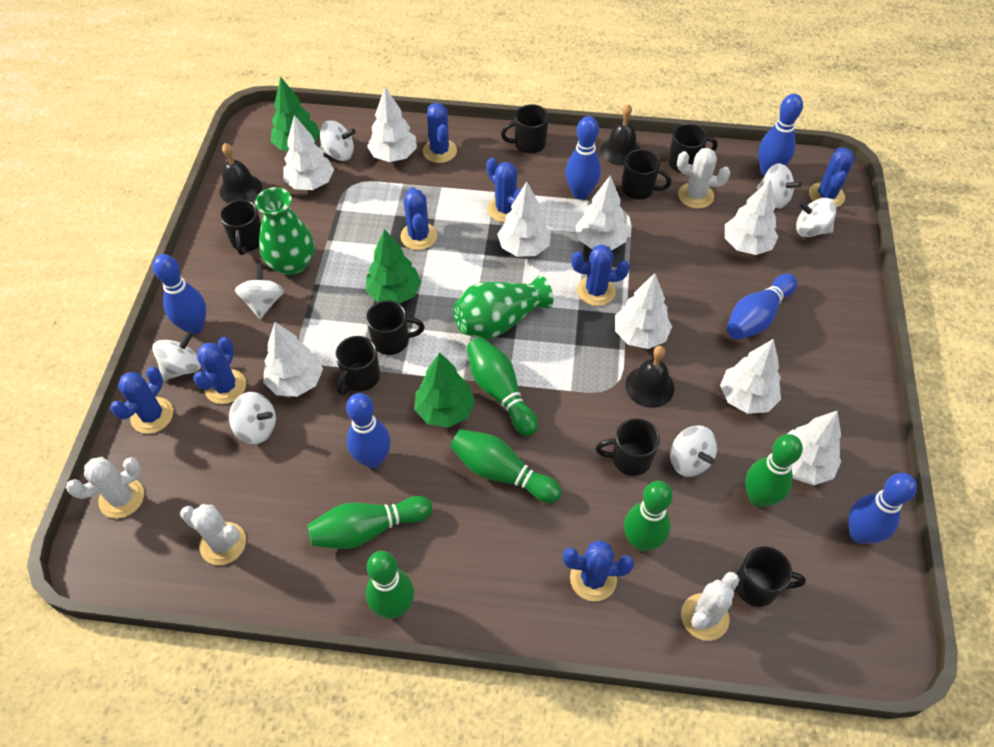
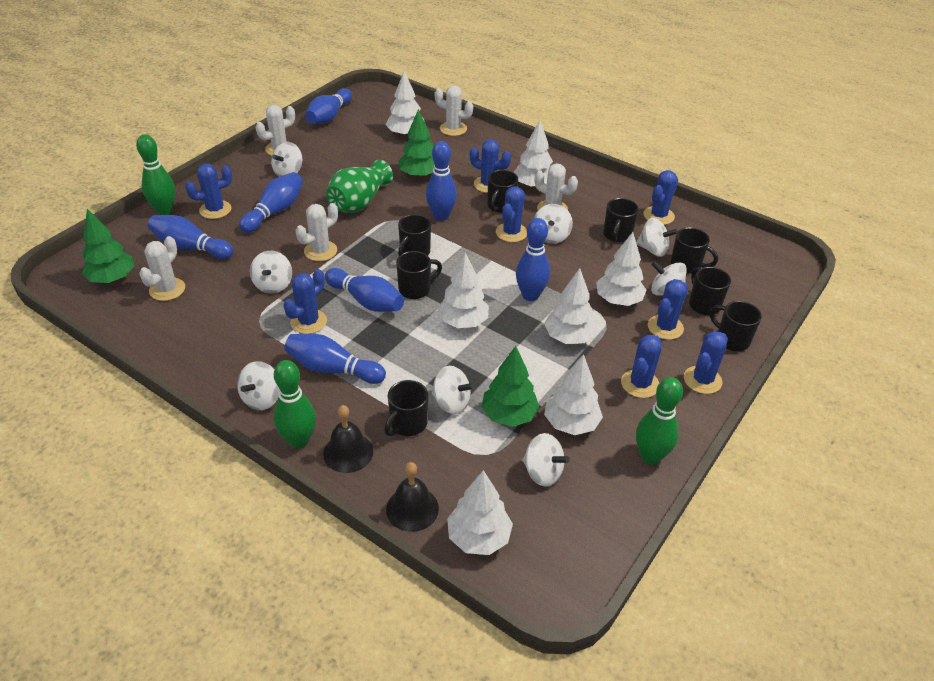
black bell: [220,143,262,203] [601,104,641,166] [625,346,674,408] = 3 -> [323,405,373,473] [386,462,439,532] = 2
blue bowling pin: [153,254,206,335] [346,393,391,468] [565,116,601,200] [727,273,797,340] [758,94,803,176] [848,473,917,544] = 6 -> [148,215,233,259] [239,172,303,233] [284,334,386,384] [305,88,352,124] [325,268,404,312] [426,141,457,221] [516,218,550,301] = 7
green bowling pin: [307,496,432,549] [366,551,414,619] [450,429,562,503] [467,337,538,436] [624,481,673,552] [745,434,803,507] = 6 -> [136,134,175,215] [274,360,316,448] [636,377,683,464] = 3
green vase: [255,187,315,275] [453,275,553,339] = 2 -> [326,160,393,213] = 1
white cactus: [66,457,144,518] [180,504,246,565] [677,148,730,209] [681,572,740,641] = 4 -> [139,236,185,301] [255,105,295,156] [296,203,338,261] [435,86,473,136] [535,164,578,210] = 5
white spinning top: [152,331,201,381] [229,392,276,444] [235,263,285,319] [320,120,356,161] [670,425,717,477] [757,163,802,209] [796,198,837,237] = 7 -> [237,361,279,410] [250,251,292,294] [271,142,302,177] [432,366,474,414] [522,433,570,487] [534,204,573,244] [636,218,678,257] [651,261,687,296] = 8
white tree: [263,322,323,397] [283,115,334,190] [367,87,417,162] [497,181,551,257] [575,175,629,251] [615,273,672,349] [720,339,781,414] [725,179,778,255] [787,411,841,485] = 9 -> [386,71,425,137] [437,252,489,328] [447,470,513,555] [513,121,553,189] [544,268,596,344] [544,354,603,435] [596,232,646,306] = 7

